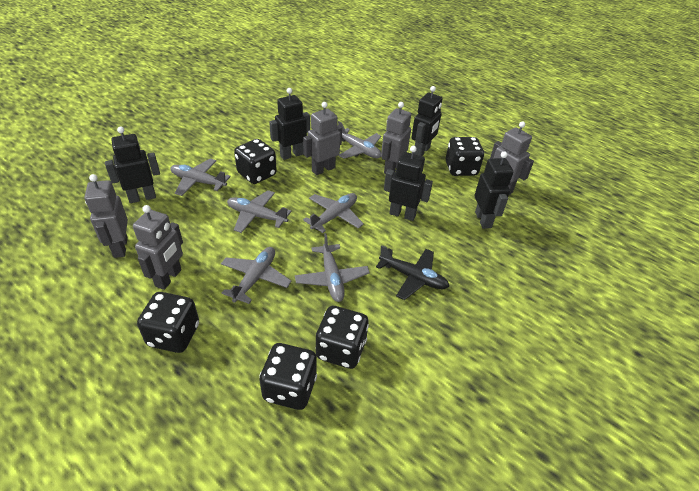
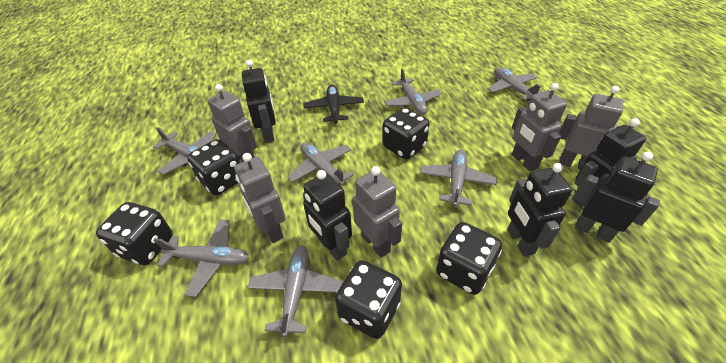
grey plane: [170,159,231,196] [221,247,292,304] [227,190,292,233] [295,233,370,302] [303,193,364,233] [338,121,381,159] = 6 -> [153,127,216,175] [154,219,249,297] [247,245,342,337] [287,143,354,185] [384,69,442,115] [420,150,497,207] [487,67,542,101] = 7

